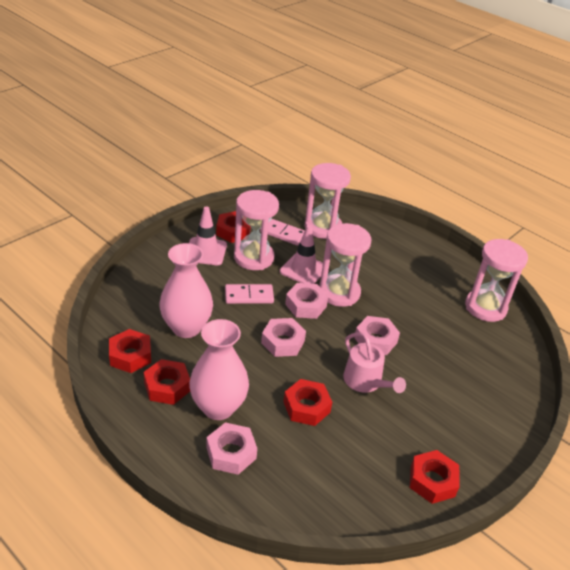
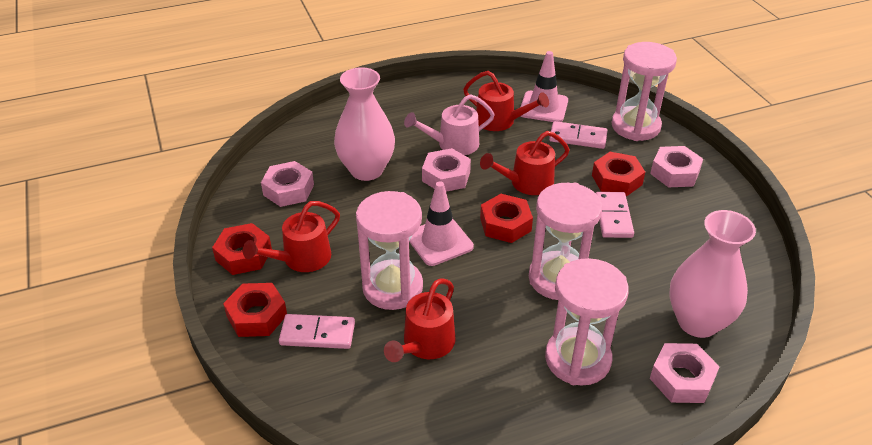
pink domino: [225,284,274,304] [260,219,305,246] = 2 -> [279,314,355,349] [549,121,608,149] [596,192,634,238] = 3
red nut: [109,329,151,373] [144,359,190,405] [216,211,251,243] [283,379,332,426] [410,450,459,504] = 5 -> [212,223,272,275] [223,283,287,337] [480,194,533,243] [592,152,645,196] = 4
red watering can: none = 0 -> [243,201,340,272] [384,278,456,362] [463,71,549,131] [480,131,570,195] = 4

